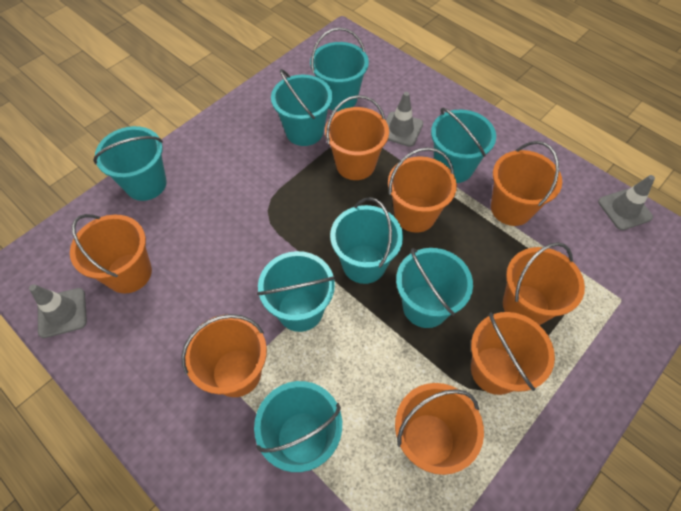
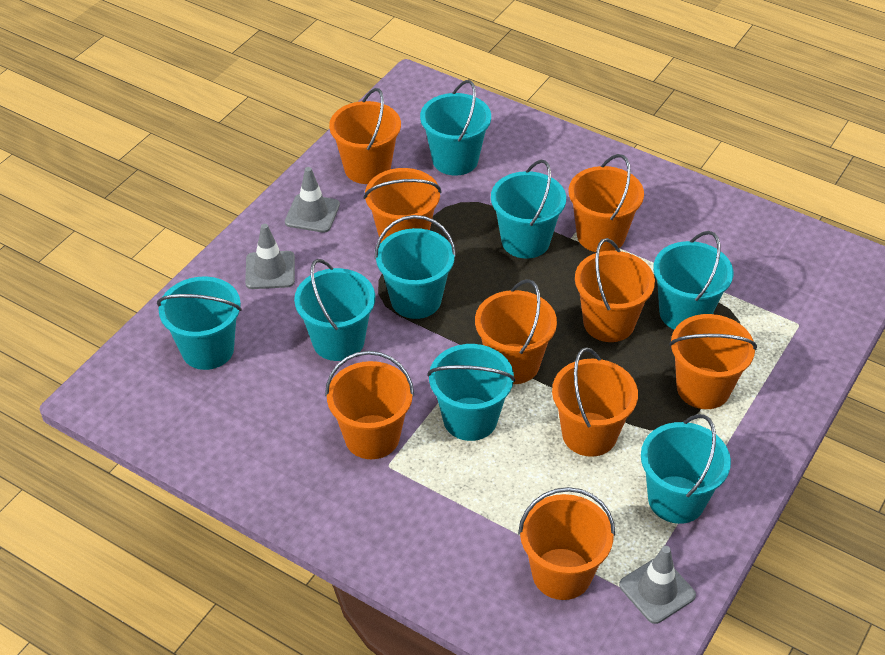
orange bucket: [70,214,152,293] [181,314,267,397] [325,95,389,180] [388,147,457,233] [395,383,484,475] [471,312,555,395] [491,141,562,226] [503,242,585,325] = 8 -> [325,351,414,459] [329,88,401,184] [364,168,442,242] [475,279,557,384] [518,487,615,600] [552,347,638,457] [569,154,644,252] [575,238,655,342] [669,314,757,409] = 9

